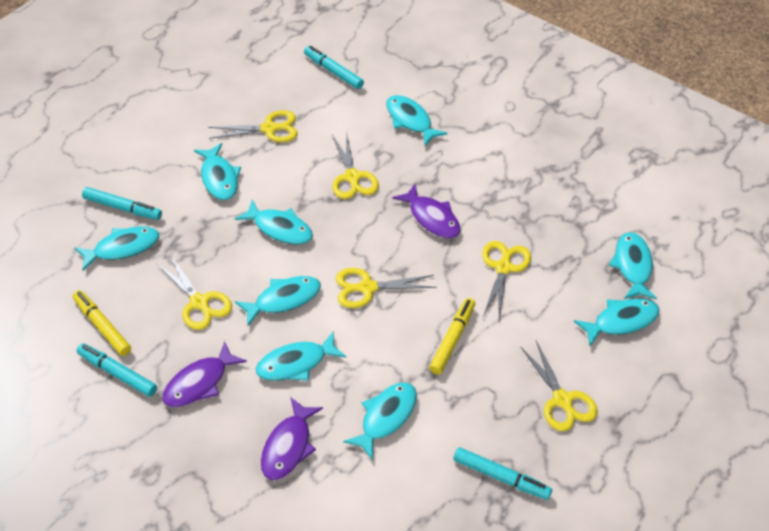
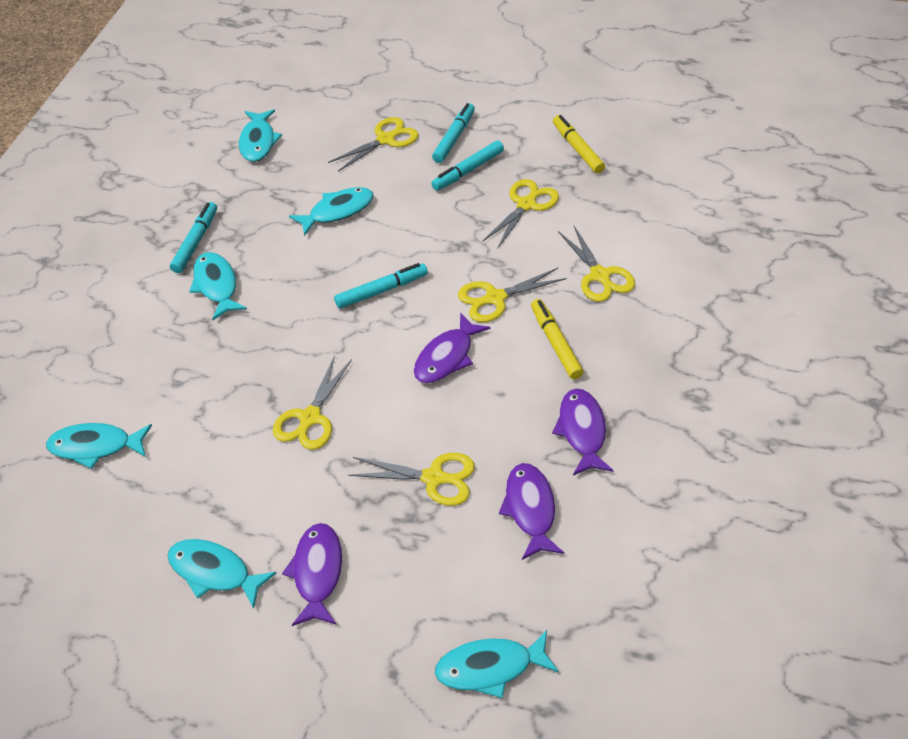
purple fish: [162,341,247,407] [261,398,323,480] [392,184,461,238] = 3 -> [282,523,342,626] [414,313,490,383] [499,463,564,560] [552,389,614,475] = 4
turquoise fish: [75,226,159,271] [194,143,241,200] [235,200,313,245] [235,276,321,326] [256,332,346,381] [343,382,417,460] [386,95,448,146] [574,298,660,346] [609,232,657,299] = 9 -> [46,423,152,469] [168,539,276,609] [189,252,247,320] [239,109,282,162] [289,187,374,236] [435,630,559,698] = 6

